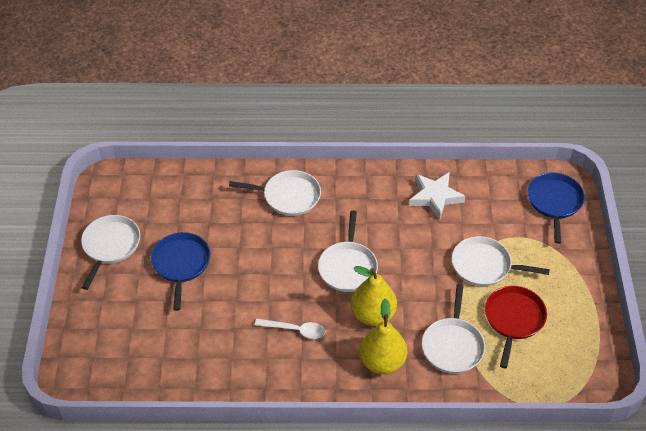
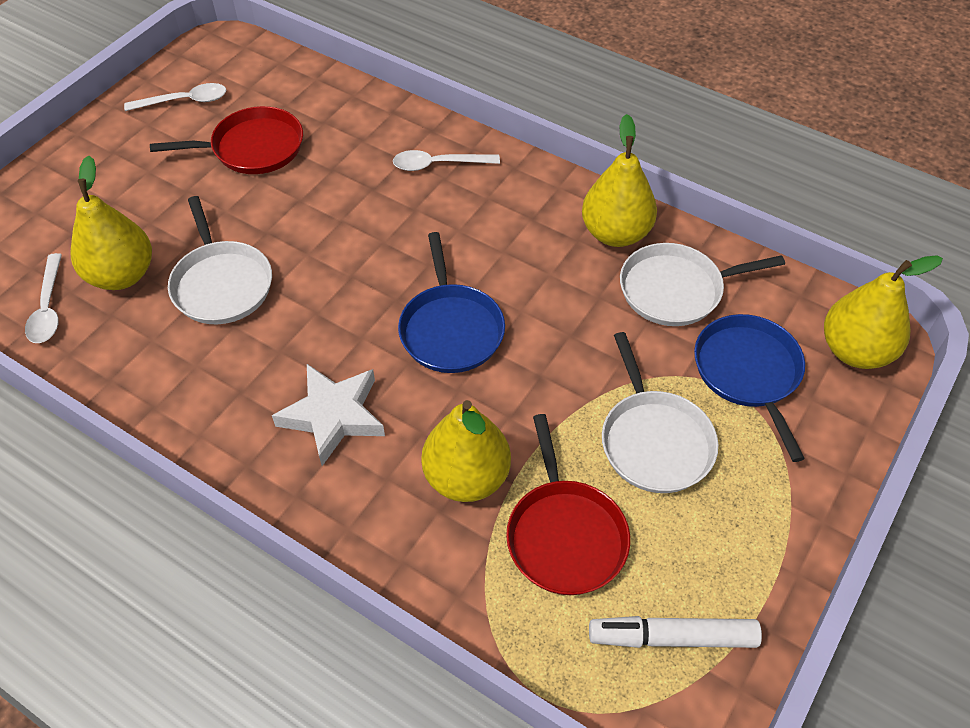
red pan: [485,286,547,368] = 1 -> [150,106,303,174] [506,414,630,595] = 2
white marker: none = 0 -> [589,616,762,648] = 1
white pan: [81,215,140,290] [229,170,321,216] [318,210,378,292] [422,284,485,374] [452,236,550,286] = 5 -> [168,196,272,324] [602,332,718,493] [620,243,785,326] = 3
white spoon: [255,319,325,339] = 1 -> [25,253,62,343] [124,83,226,111] [393,150,500,171] = 3
yellow pear: [351,266,397,326] [360,298,407,374] = 2 -> [70,156,152,290] [421,400,511,502] [582,114,657,247] [824,255,943,369] = 4

